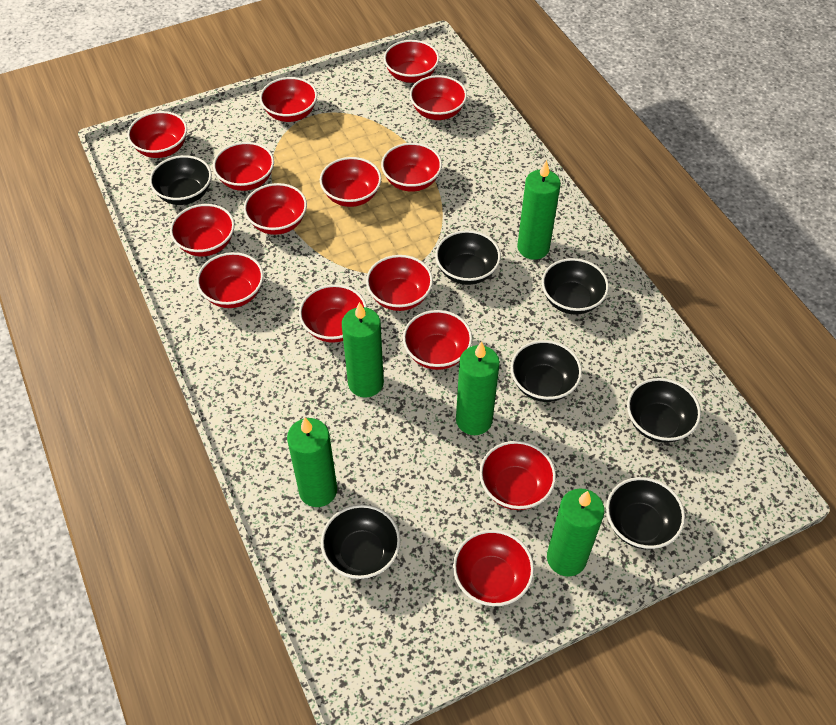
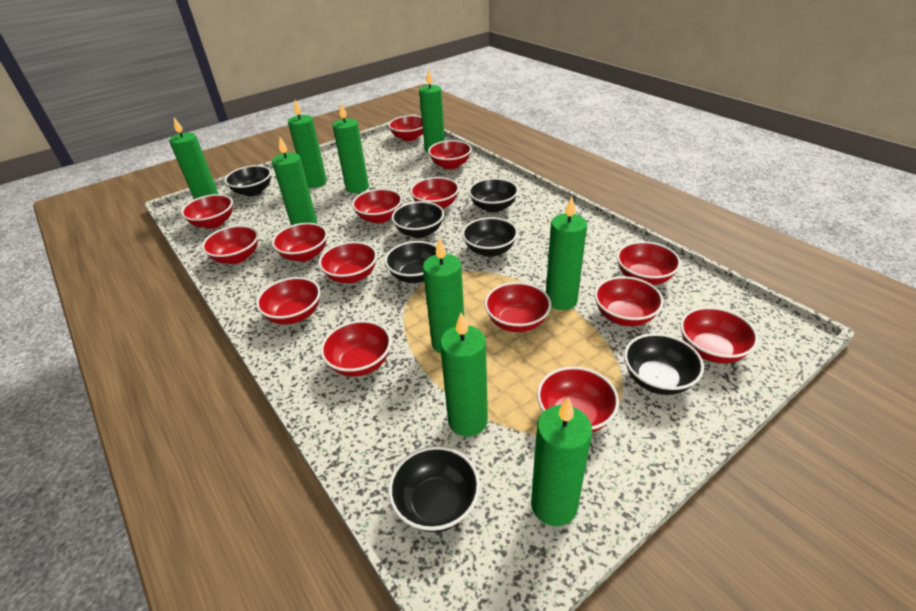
green candle: [287,417,337,507] [342,302,384,398] [456,341,500,435] [517,160,561,260] [547,488,604,576] = 5 -> [169,118,219,199] [272,136,318,225] [288,100,327,188] [333,103,369,193] [419,69,445,153] [423,237,464,354] [440,313,488,437] [531,397,592,526] [546,197,587,310] = 9

